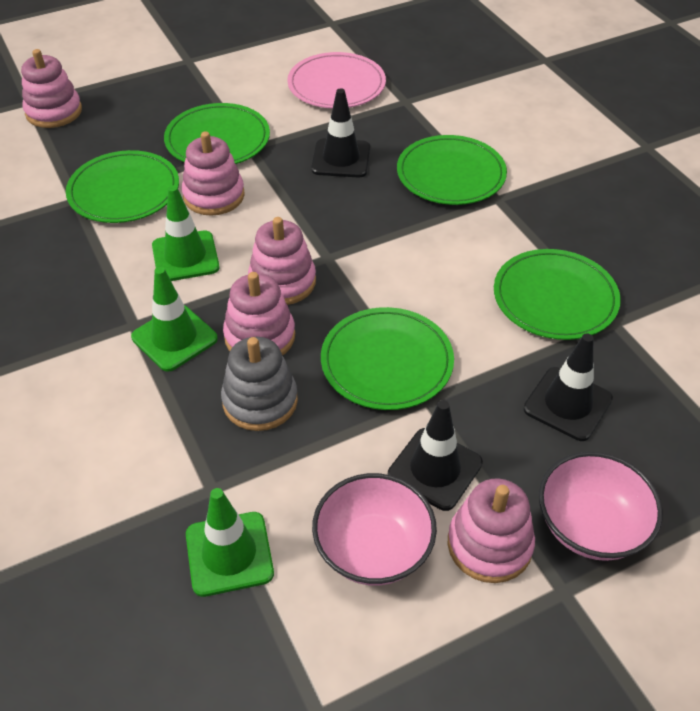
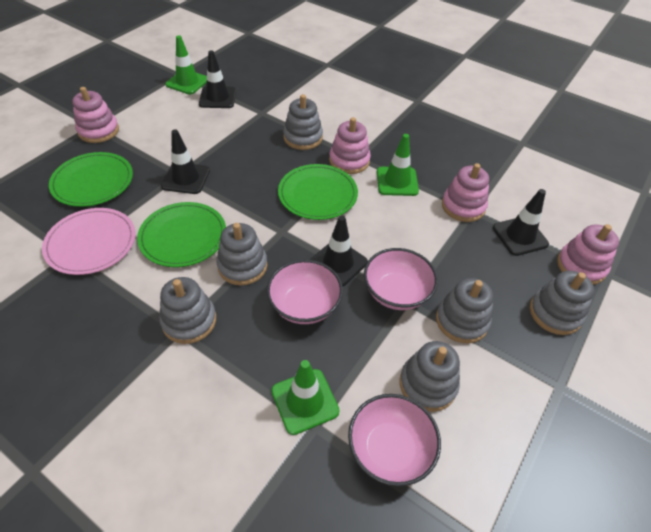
black traffic cone: [311,88,370,178] [388,400,483,511] [524,333,613,441] = 3 -> [161,130,210,194] [199,50,236,108] [310,215,368,286] [493,189,549,256] = 4
green plate: [66,150,179,223] [164,103,270,164] [321,307,454,410] [397,135,507,205] [494,249,621,340] = 5 -> [49,152,133,207] [137,202,226,267] [278,164,358,220] = 3
grey stacking toy: [221,337,298,431] = 1 -> [159,277,216,344] [217,223,267,285] [283,94,323,150] [400,341,460,412] [436,278,493,343] [530,271,594,335] = 6
pink bowl: [312,473,437,586] [539,452,663,561] = 2 -> [267,260,343,324] [348,394,441,486] [364,248,438,310] = 3
pink stacking toy: [21,49,82,128] [182,131,245,216] [223,272,295,356] [248,217,316,305] [448,478,535,583] = 5 -> [72,87,119,143] [329,117,371,174] [442,163,489,222] [557,224,619,285] = 4

